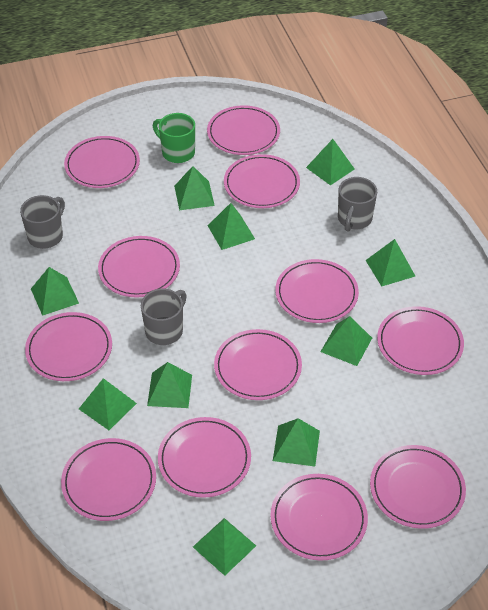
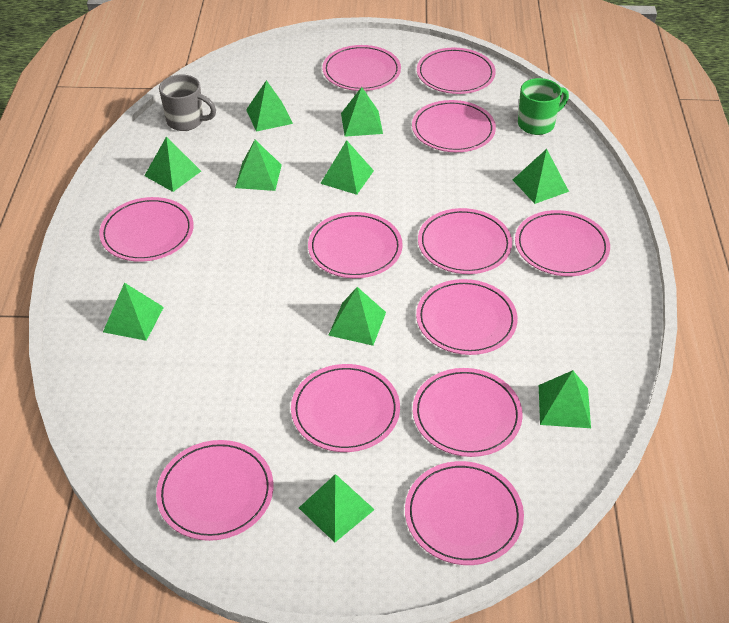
grey mug: [20,195,65,249] [141,288,187,345] [338,177,377,232] = 3 -> [159,75,216,131] = 1

